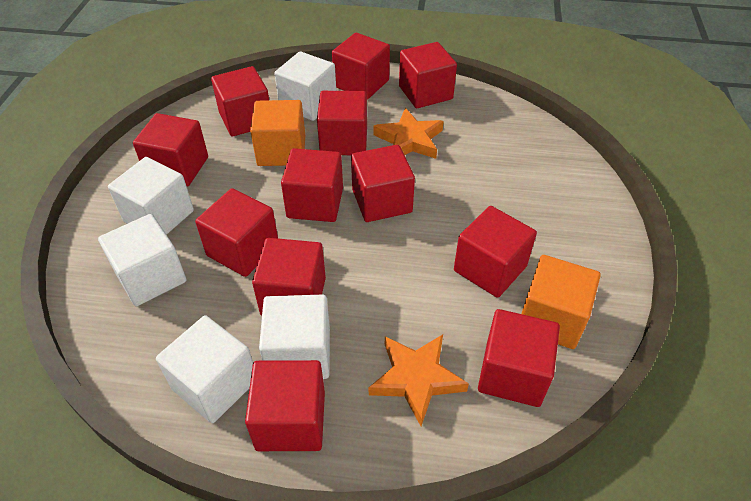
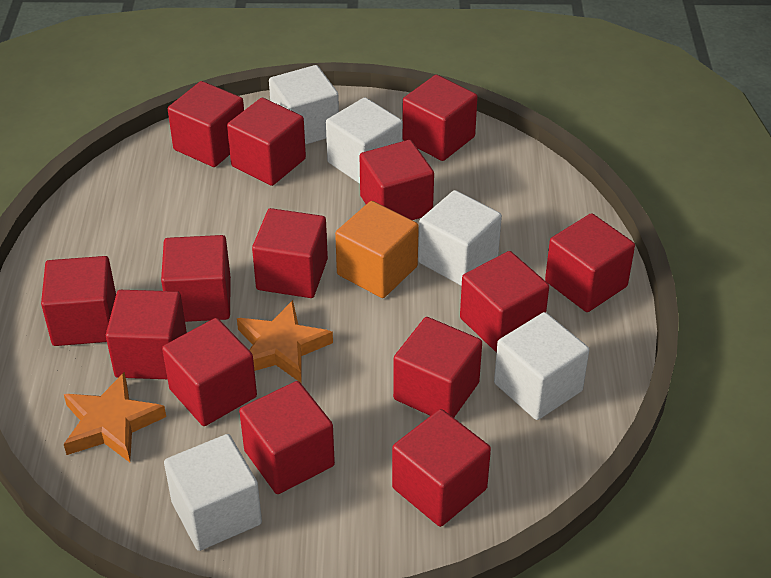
orange cube: [250,100,305,166] [521,255,601,349] = 2 -> [335,201,419,298] = 1
red cube: [133,113,208,187] [195,188,278,277] [211,66,269,137] [245,360,325,451] [252,238,326,316] [281,148,343,222] [317,91,367,155] [332,33,390,100] [351,145,415,222] [399,42,457,108] [454,206,537,298] [478,309,560,407] = 12 -> [41,256,116,346] [106,290,187,379] [161,235,231,322] [162,318,257,426] [168,81,244,167] [227,98,306,186] [239,381,335,494] [252,208,328,298] [360,140,434,220] [392,409,491,527] [393,317,482,418] [402,75,478,161] [460,251,549,352] [545,213,635,312] = 14

